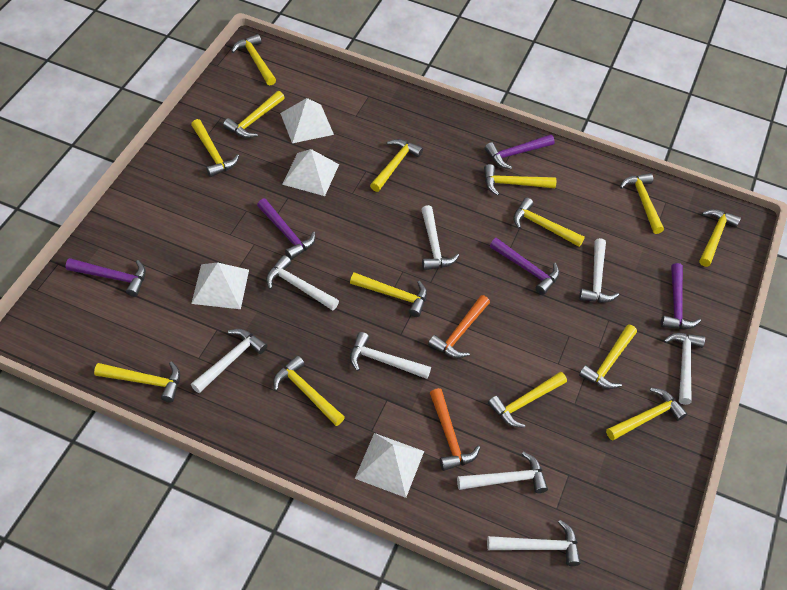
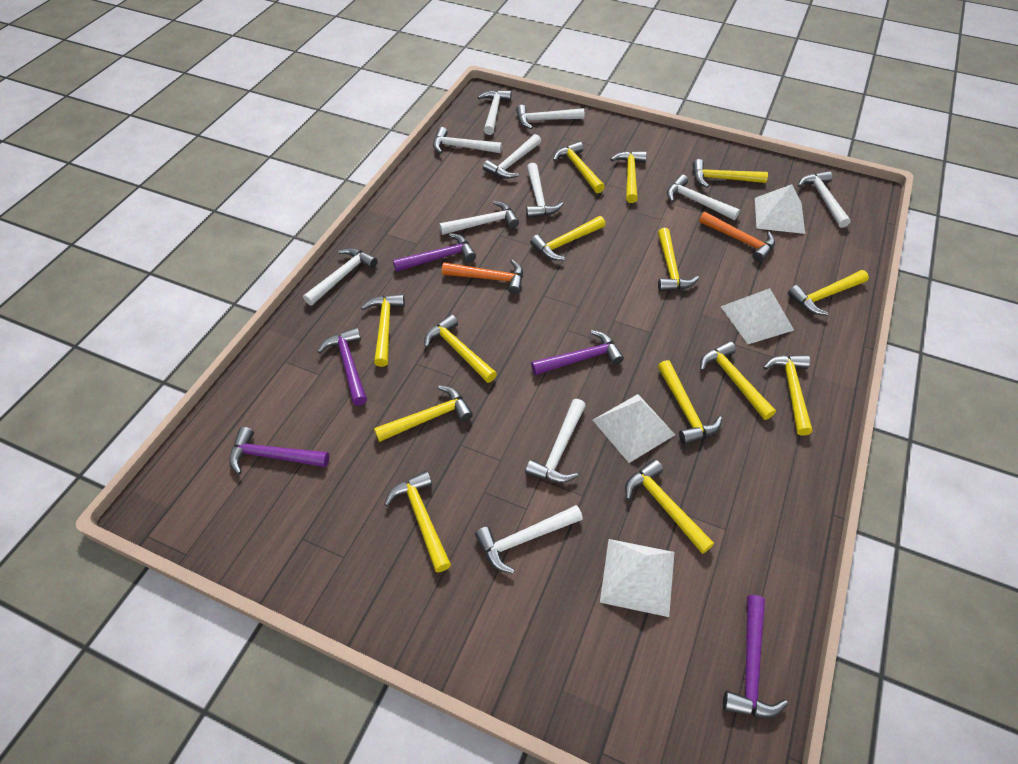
white hammer: [191,329,267,393] [266,255,339,311] [350,332,431,379] [421,205,459,270] [457,452,548,493] [487,520,581,566] [579,238,619,303] [664,333,705,405] = 8 -> [303,248,378,306] [433,127,502,154] [439,201,519,235] [475,505,583,574] [478,90,512,135] [483,134,541,179] [516,105,585,129] [525,399,586,483] [526,163,563,218] [667,175,740,220] [798,171,851,228] = 11

